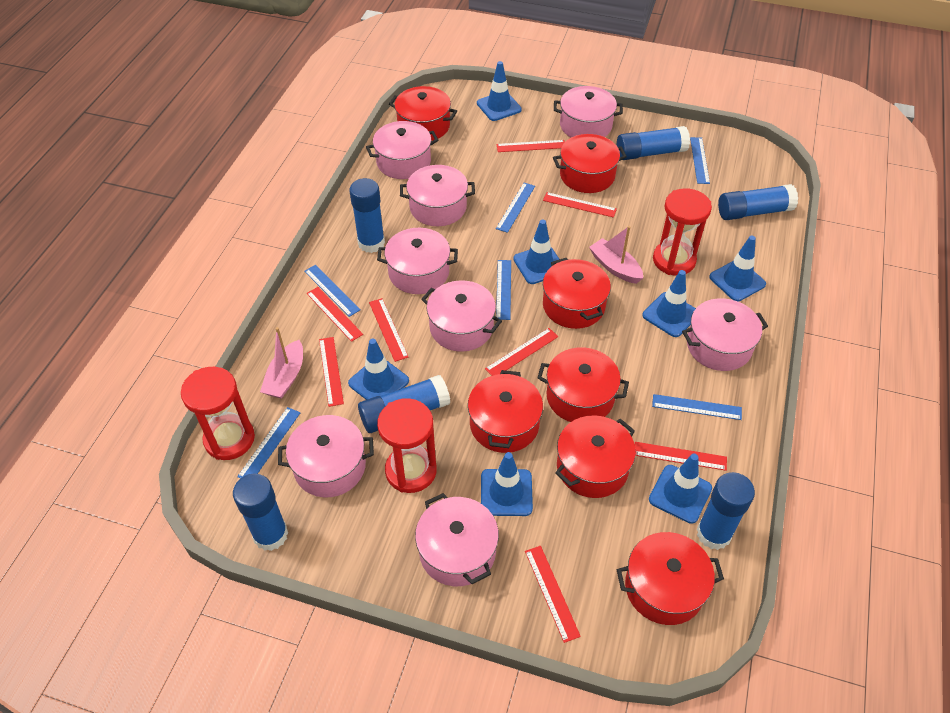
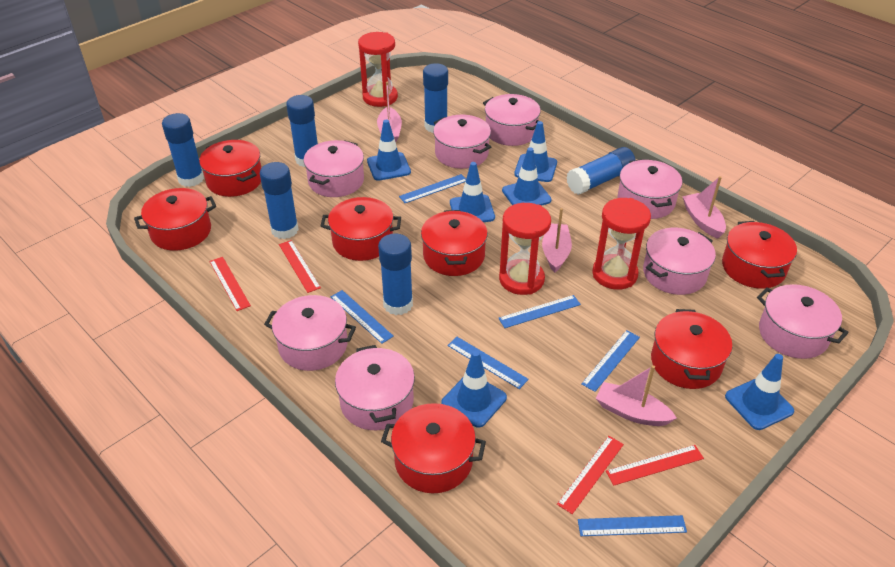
blue traffic cone: [348,339,409,400] [477,61,522,121] [481,452,533,516] [513,220,559,284] [642,270,696,337] [649,454,712,524] [709,236,766,302] = 7 -> [367,120,411,181] [441,350,507,428] [450,162,495,222] [502,147,552,206] [514,121,557,182] [725,354,794,430] = 6
pink boat: [260,327,303,399] [589,226,643,284] = 2 -> [377,81,402,142] [542,208,572,273] [596,365,677,426] [682,176,726,239] = 4
red ruler: [307,287,363,342] [319,337,344,407] [369,298,408,362] [485,328,558,376] [496,140,565,152] [525,546,581,643] [543,192,617,218] [635,442,727,471] = 8 -> [209,257,251,311] [279,240,321,293] [557,436,624,514] [606,445,704,486] = 4

